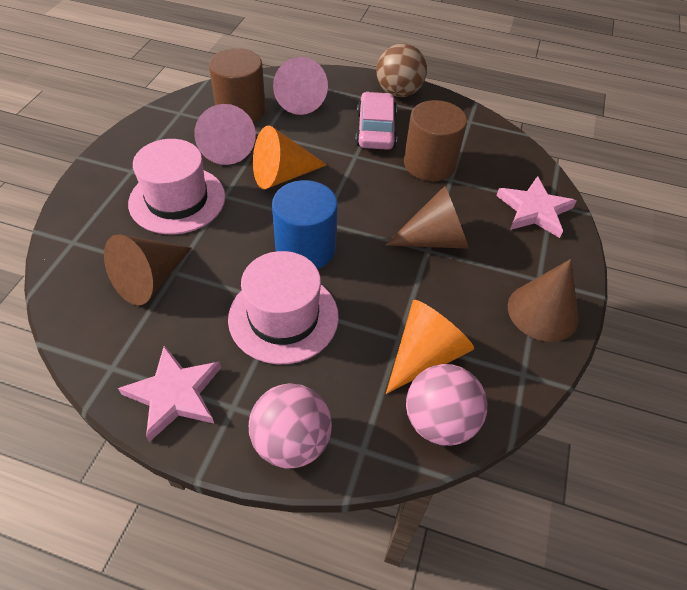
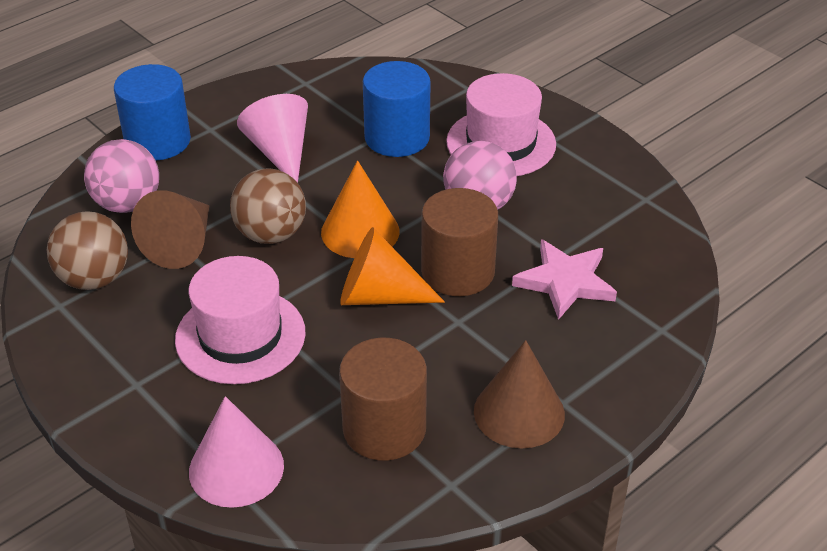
blue cylinder: [272,180,338,269] = 1 -> [114,64,191,161] [363,61,430,157] = 2
brown ball: [376,43,427,97] = 1 -> [47,211,128,290] [230,168,306,244] = 2
brown cone: [104,234,192,305] [385,186,469,249] [508,259,579,342] = 3 -> [131,190,209,269] [474,340,565,448] = 2
pink car: [355,92,397,150] = 1 -> none = 0
pink star: [118,346,221,442] [496,176,577,238] = 2 -> [512,239,617,320] = 1

